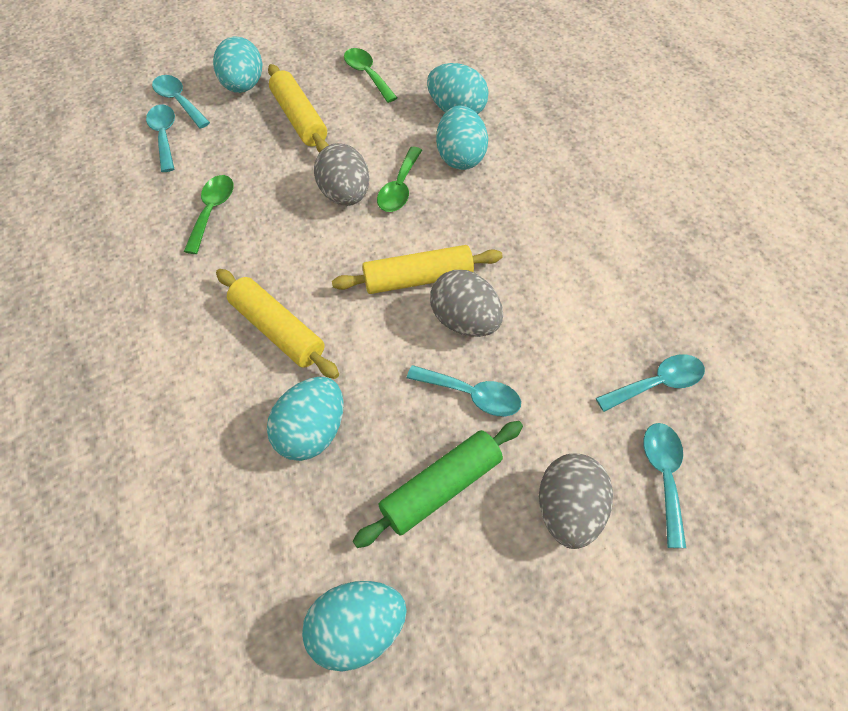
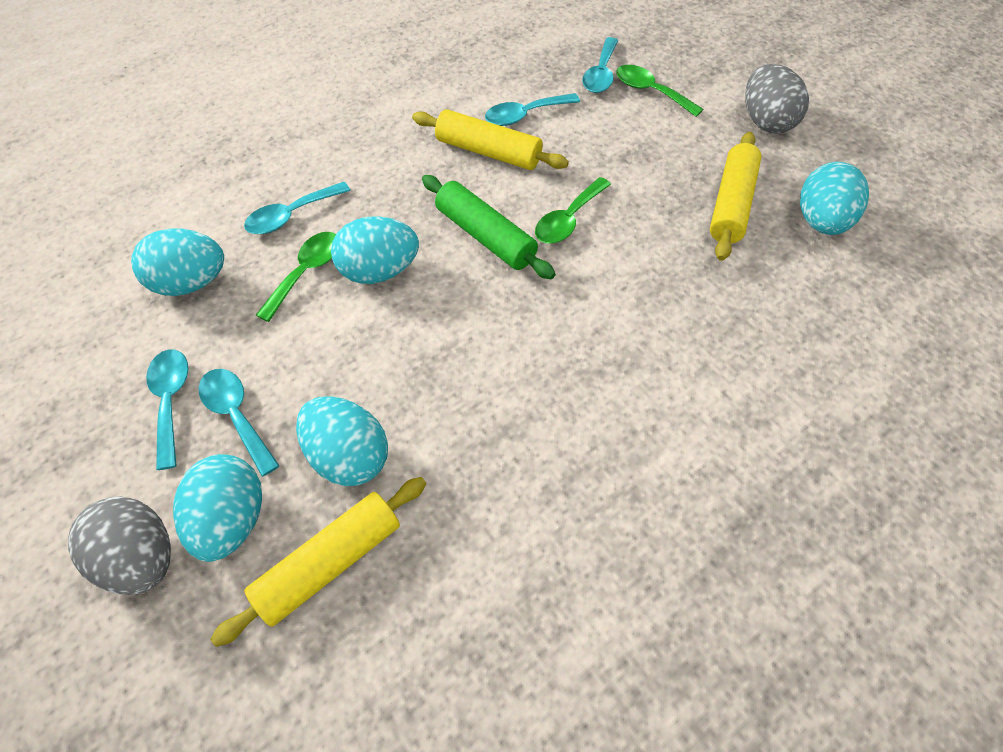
grey egg: [314,143,369,206] [430,270,503,337] [539,453,613,549] = 3 -> [68,497,171,595] [745,64,809,133] = 2

